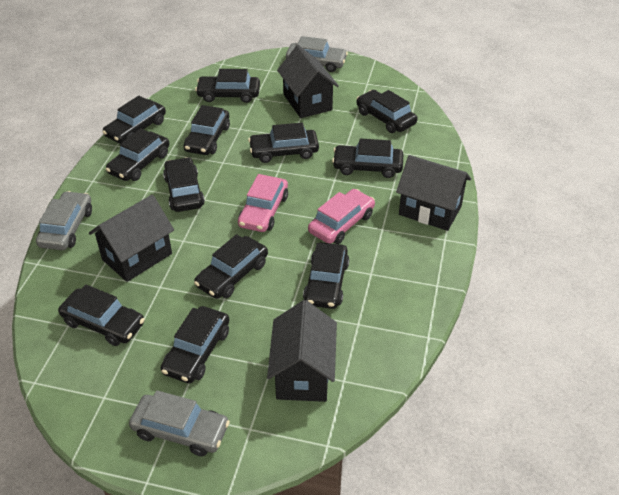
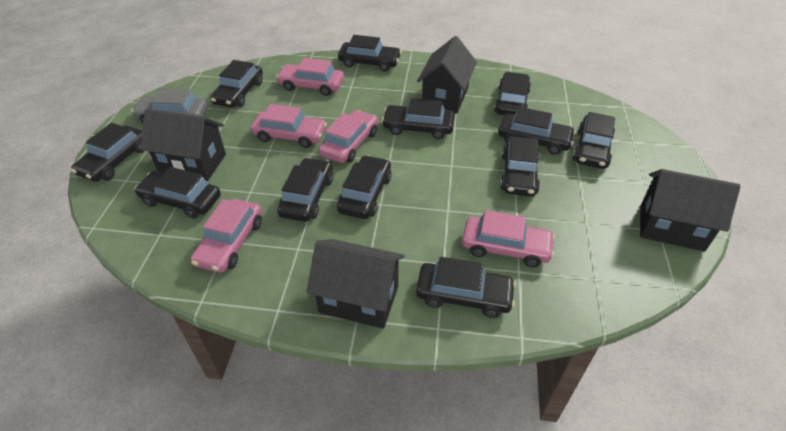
grey car: [36,191,92,250] [129,390,230,456] [286,36,348,72] = 3 -> [131,88,207,123] = 1
pink car: [238,174,288,232] [308,189,375,244] = 2 -> [191,199,262,273] [251,104,327,148] [276,58,344,96] [319,110,378,163] [462,210,555,267] = 5

